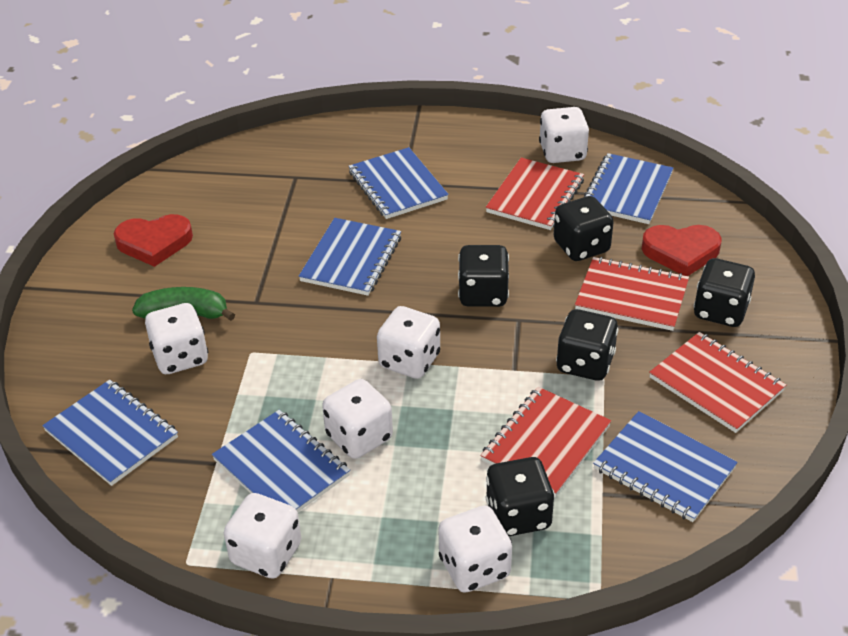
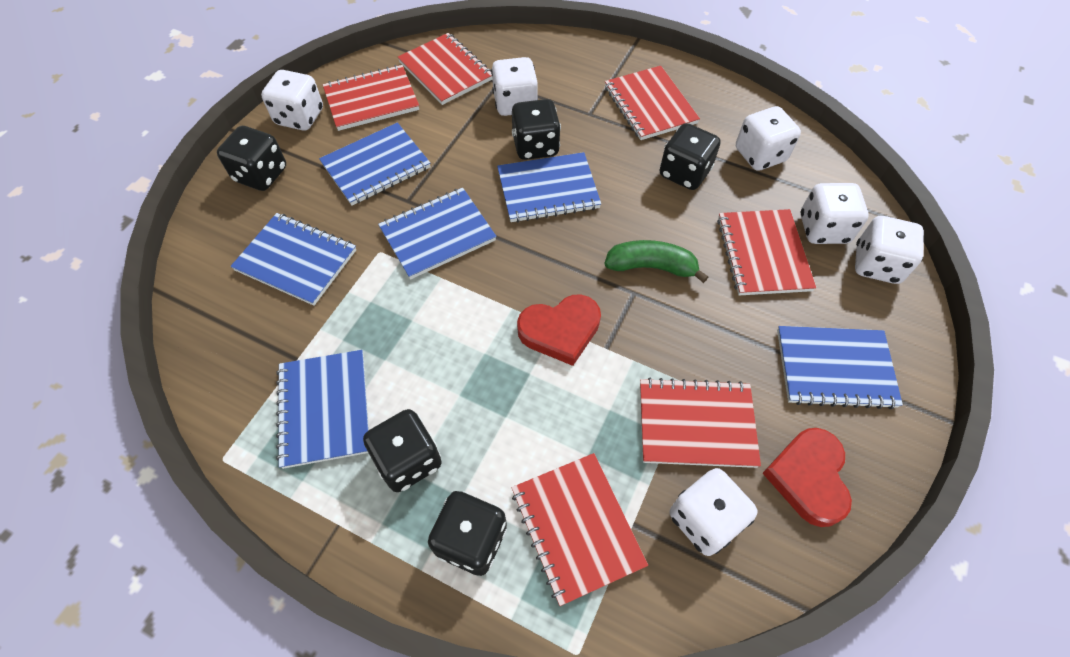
red notebook: [481,387,611,497] [486,158,584,230] [575,257,689,331] [649,332,786,433] = 4 -> [323,65,419,131] [398,33,492,105] [512,453,648,606] [605,66,700,140] [640,378,761,468] [717,209,816,295] = 6

